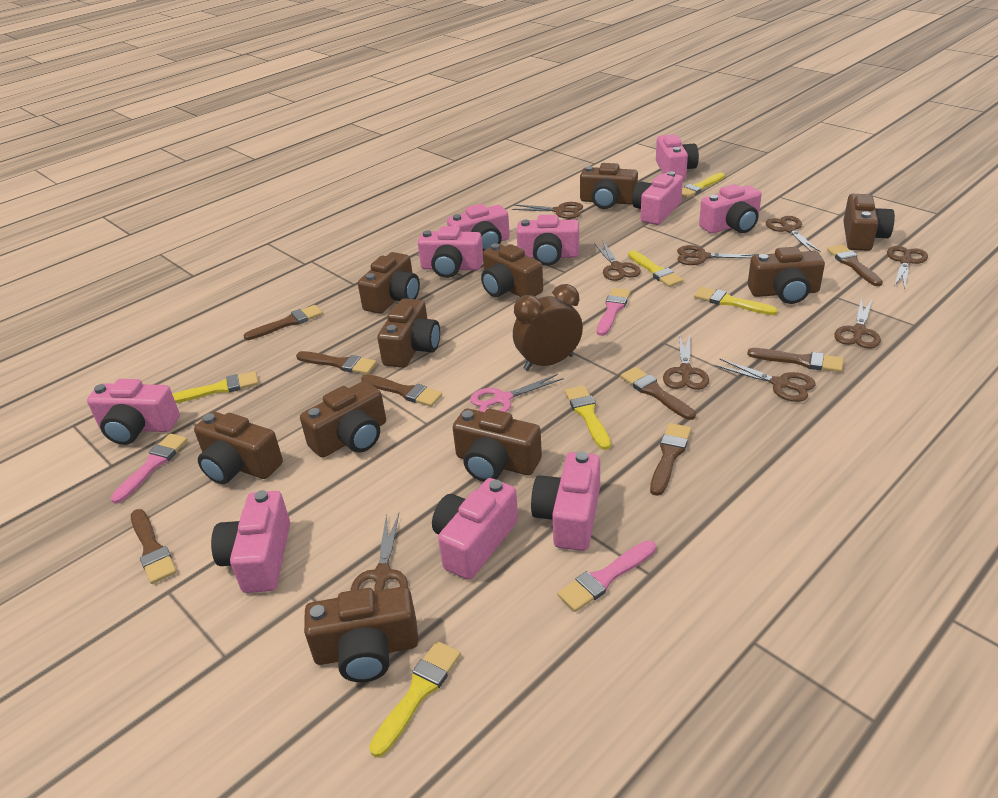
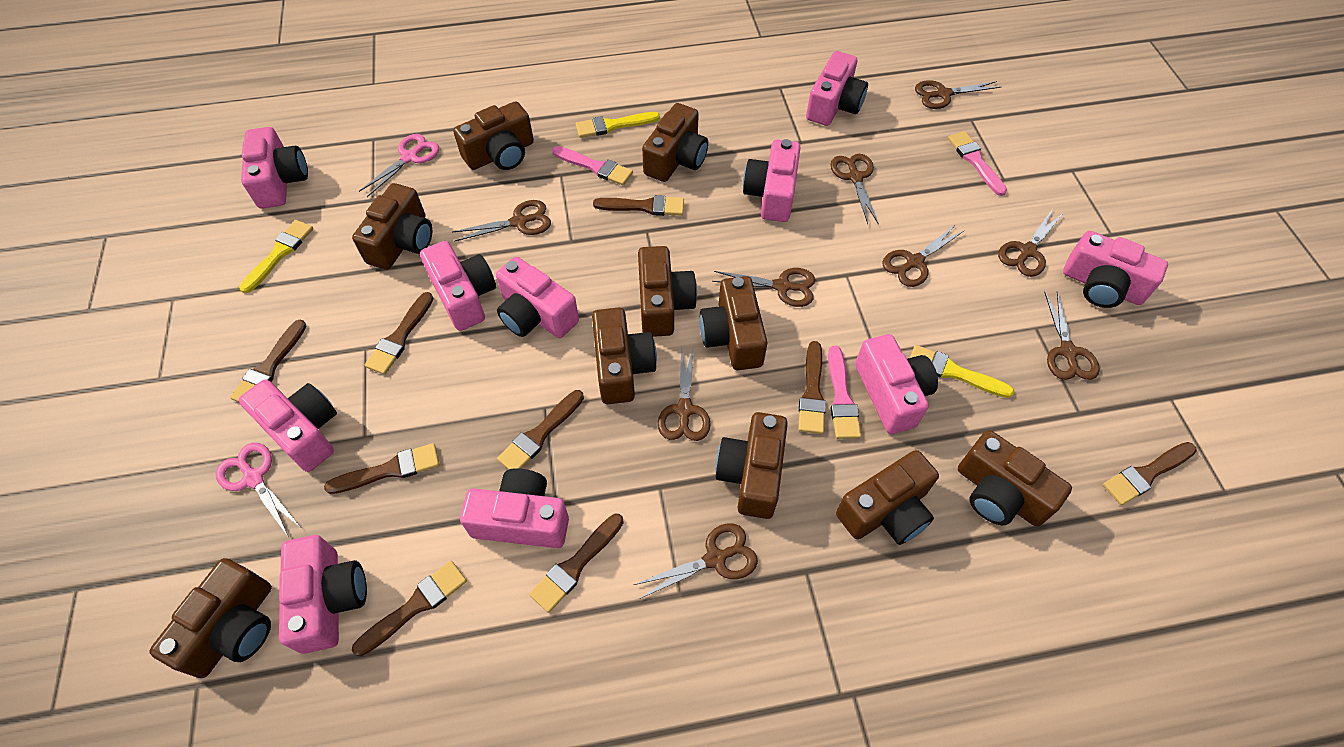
brown brush: [131,509,177,584] [243,305,323,340] [296,351,377,374] [361,374,442,407] [621,367,696,420] [650,423,691,496] [747,348,844,372] [827,245,883,286] = 8 -> [230,320,306,402] [324,443,439,494] [352,561,467,656] [365,292,434,375] [497,390,584,469] [529,514,624,613] [593,195,684,216] [798,341,826,434] [1103,442,1197,505] = 9
brown clock: [513,284,583,371] = 1 -> none = 0
pink scissors: [470,374,564,412] = 1 -> [216,443,301,537] [359,134,439,197] = 2
yellow brush: [172,371,258,403] [369,641,461,757] [565,385,611,450] [628,250,683,287] [682,172,725,198] [694,287,778,315] = 6 -> [239,220,313,293] [576,112,660,138] [910,345,1014,398] = 3

